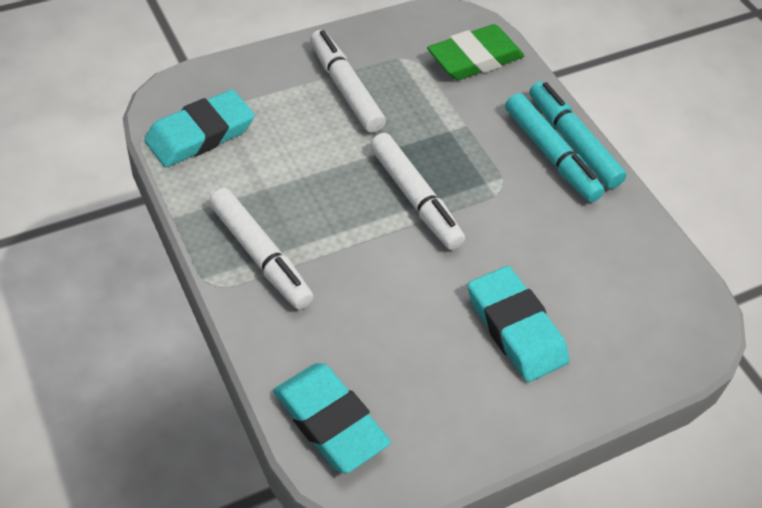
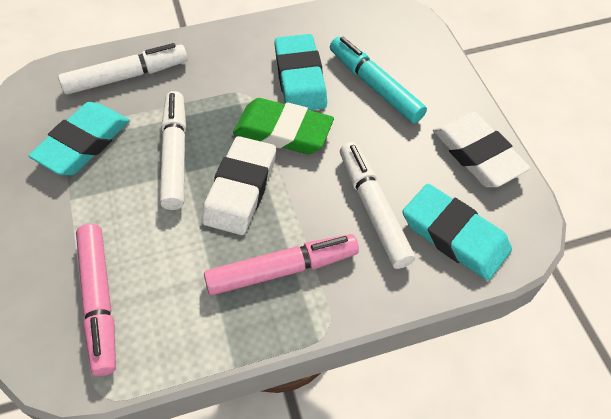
pink marker: none = 0 -> [76,224,116,376] [204,234,359,295] = 2
turquoise marker: [505,93,605,202] [529,81,627,189] = 2 -> [330,37,427,123] = 1
white eraser: none = 0 -> [202,136,276,235] [433,112,530,187] = 2

